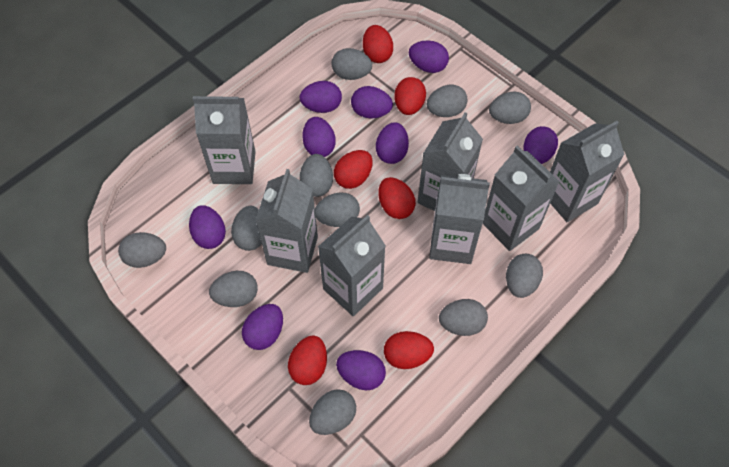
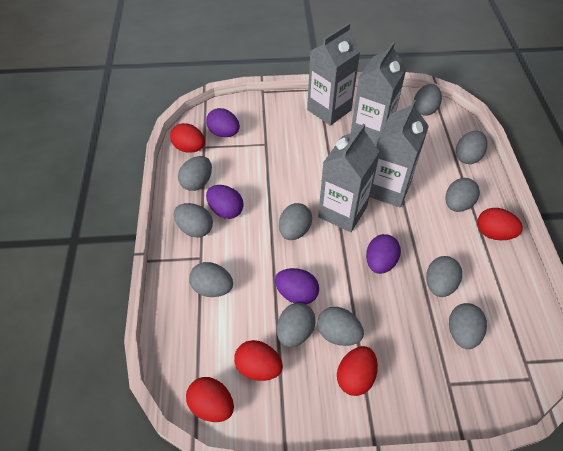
grey carton: [193,96,256,184] [255,169,318,273] [318,215,386,316] [418,112,483,211] [429,174,490,264] [483,146,560,251] [550,121,625,222] = 7 -> [307,23,360,126] [318,124,380,232] [351,42,407,146] [369,100,429,207] = 4
purple egg: [189,205,226,249] [242,304,283,350] [299,81,342,113] [302,117,335,157] [336,350,386,390] [351,86,393,118] [376,122,409,164] [409,40,449,73] [523,126,558,164] = 9 -> [206,108,240,137] [206,185,244,219] [275,268,319,305] [366,234,401,274] = 4
red egg: [288,335,327,385] [334,150,373,189] [363,25,393,63] [378,177,416,219] [384,331,434,369] [394,77,426,115] = 6 -> [170,123,205,153] [186,377,234,422] [234,340,283,381] [337,346,378,396] [477,208,523,240] = 5

